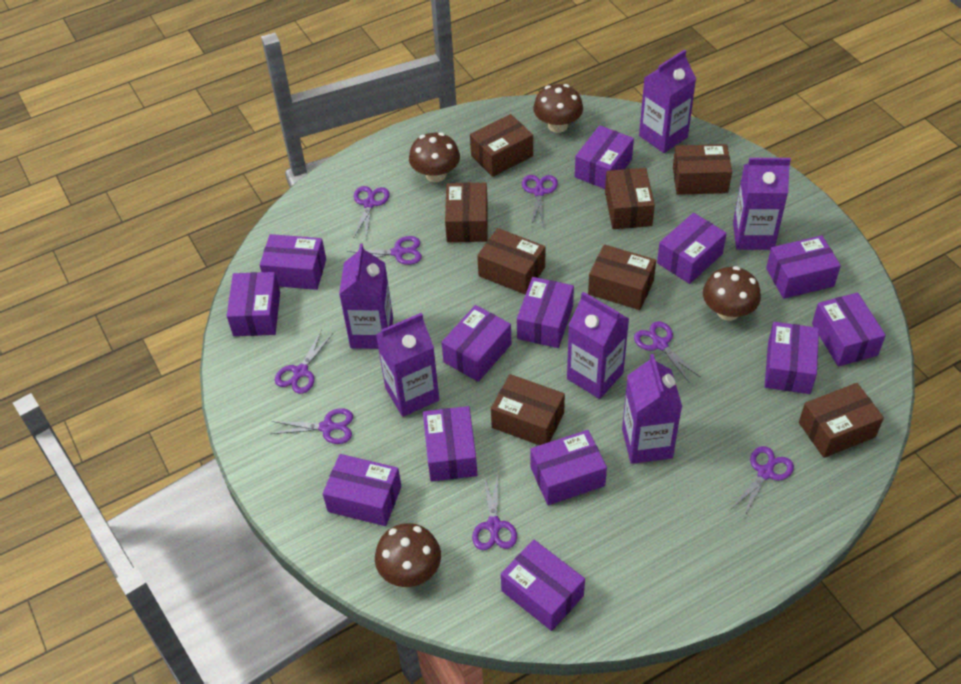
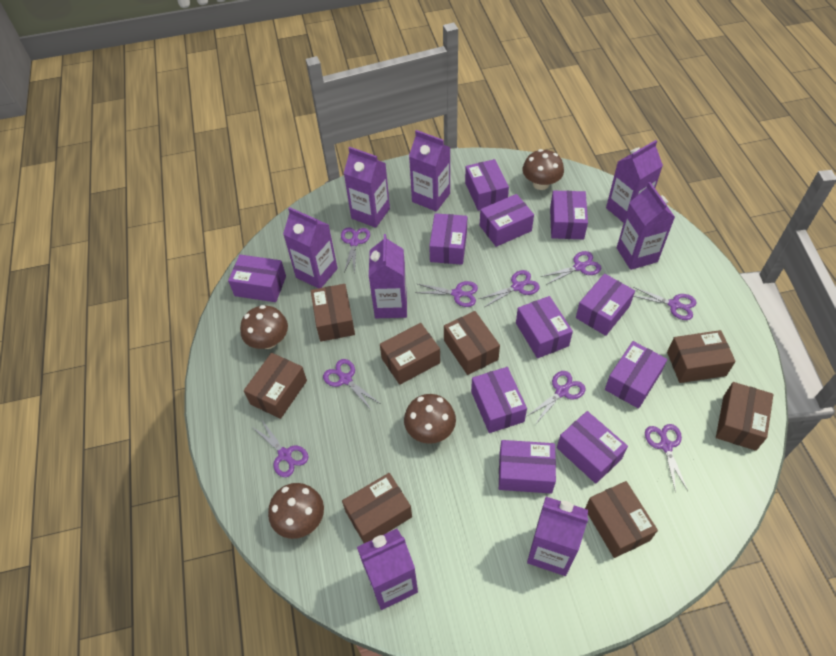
purple box: [227,272,280,336] [260,234,326,290] [323,454,401,526] [423,406,477,481] [441,305,511,382] [501,539,585,631] [517,277,574,348] [530,430,607,505] [575,125,634,189] [657,213,727,284] [765,322,819,394] [766,235,841,299] [812,293,886,366] = 13 -> [228,255,286,302] [429,213,467,265] [465,159,509,211] [471,367,527,433] [480,194,534,247] [499,440,556,494] [516,296,573,358] [550,191,588,239] [557,411,628,484] [576,273,635,336] [605,341,667,409] = 11
purple carton: [339,243,393,349] [376,313,439,417] [567,292,629,399] [622,354,682,464] [639,49,696,153] [733,158,791,250] = 6 -> [283,207,338,288] [343,147,390,228] [357,529,418,610] [369,234,407,318] [409,130,451,212] [527,497,589,576] [606,140,663,223] [617,182,675,270] = 8
purple scissors: [271,408,353,444] [275,329,333,394] [347,236,422,265] [354,186,390,238] [472,474,517,550] [522,175,558,226] [634,321,700,383] [730,446,794,517] = 8 -> [252,420,308,477] [323,359,381,411] [341,227,370,273] [415,281,478,307] [479,270,540,307] [527,371,585,425] [541,251,602,285] [633,287,697,320] [645,424,688,493] = 9

